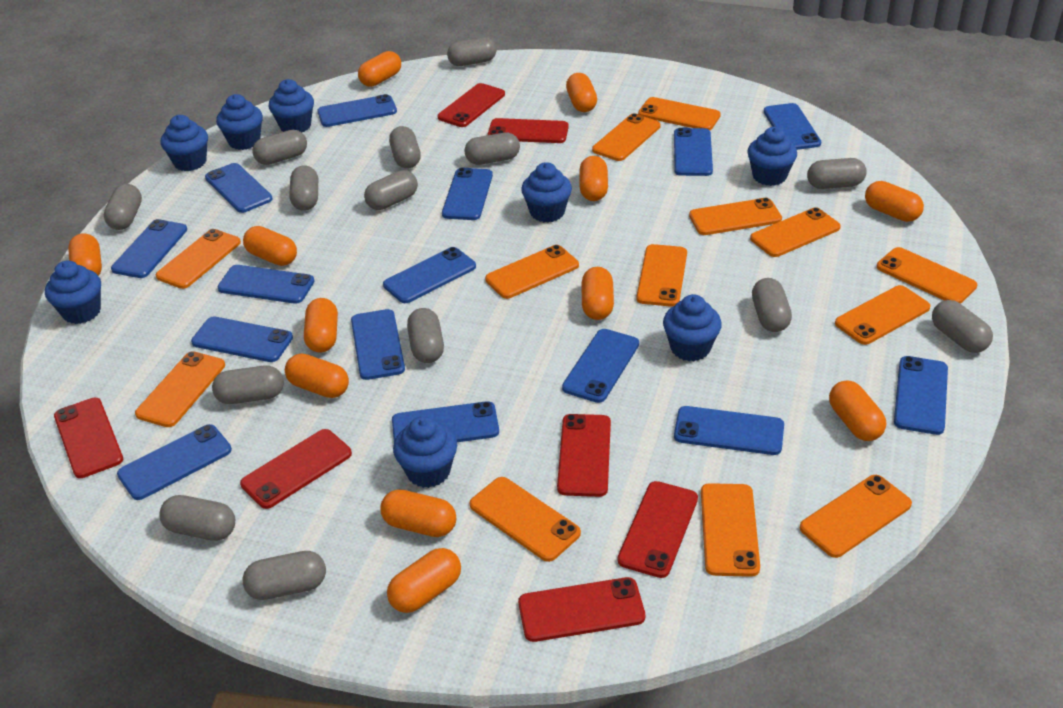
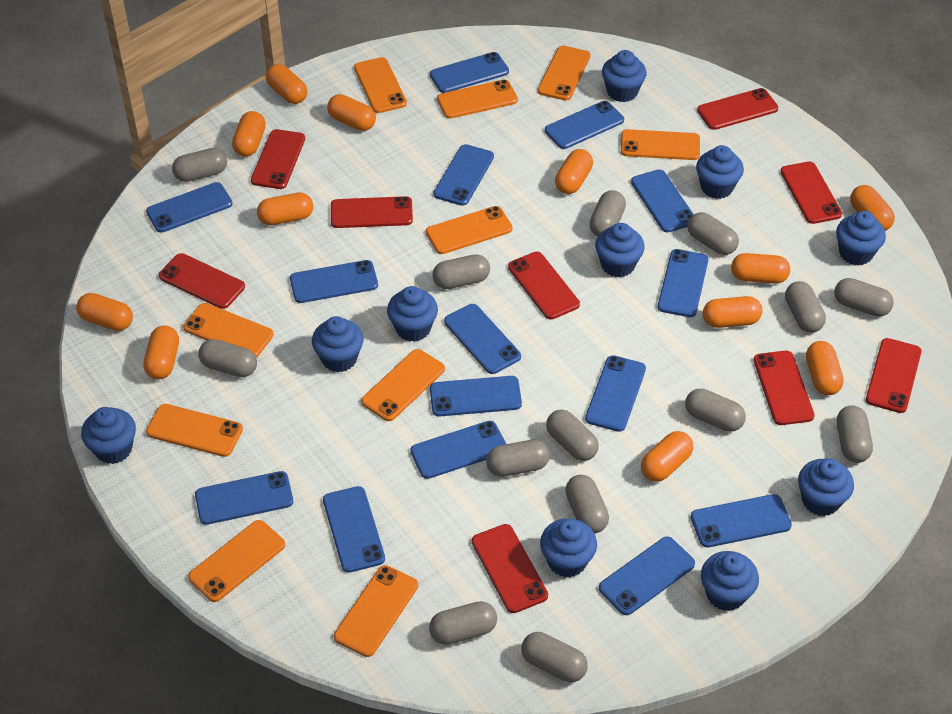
blue cupcake: [45,260,101,324] [161,115,208,171] [216,94,263,150] [269,79,314,132] [393,416,457,488] [521,162,572,222] [663,294,722,361] [747,127,797,186] = 8 -> [81,407,136,464] [312,316,363,372] [387,286,438,342] [540,518,597,577] [595,223,645,277] [602,50,647,102] [696,145,744,199] [701,551,759,611] [798,458,854,516] [836,211,886,266] = 10
orange phone: [135,351,225,427] [156,229,241,289] [470,477,581,562] [485,245,579,299] [592,113,661,161] [636,244,687,307] [638,97,721,130] [689,198,782,235] [701,483,760,577] [750,207,841,257] [800,475,912,558] [835,285,931,345] [877,247,977,304] = 13 -> [146,404,243,457] [183,303,274,357] [188,520,285,602] [334,565,418,657] [354,57,407,113] [361,349,445,421] [426,206,512,254] [437,80,518,119] [538,46,591,101] [621,129,700,160] = 10
red phone: [54,398,123,478] [240,429,352,509] [438,83,505,127] [488,118,569,143] [518,577,645,642] [557,414,611,497] [618,481,698,578] = 7 -> [159,253,245,309] [251,129,305,189] [331,196,413,228] [472,524,548,613] [508,252,580,320] [697,88,778,130] [754,351,815,425] [780,161,842,224] [866,338,922,413] = 9

